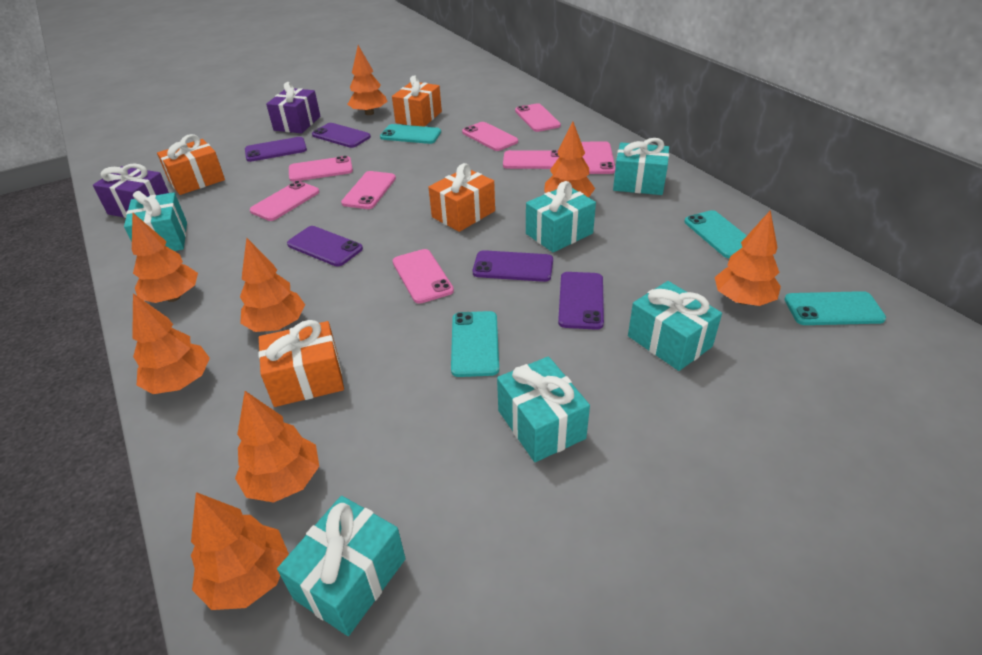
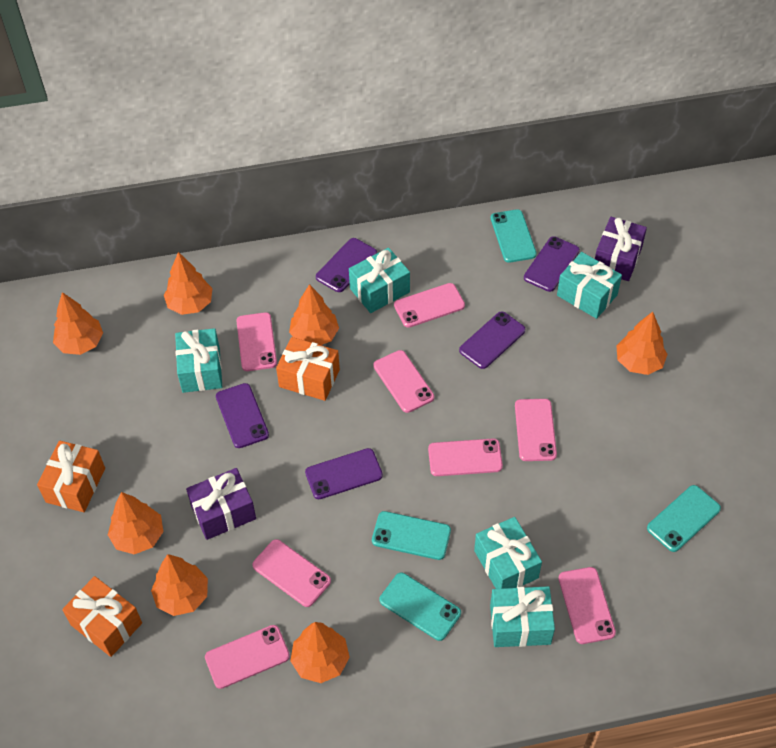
orange gift: [157,134,225,195] [258,320,344,407] [392,75,442,127] [428,163,495,232] = 4 -> [37,441,105,512] [62,576,142,657] [276,337,340,401] = 3
orange tree: [132,212,198,303] [132,293,210,394] [191,492,289,610] [235,391,319,503] [240,238,305,332] [347,45,388,115] [544,121,595,197] [715,210,781,306] = 8 -> [53,292,103,355] [108,492,163,554] [151,554,208,616] [164,252,213,315] [289,284,339,345] [290,622,350,683] [616,312,668,375] = 7
turquoise gift: [124,191,187,251] [277,496,406,636] [497,356,590,462] [526,181,596,253] [613,138,669,195] [628,281,722,371] = 6 -> [175,328,222,393] [349,248,410,313] [474,517,542,589] [490,586,555,647] [557,252,622,319] = 5

